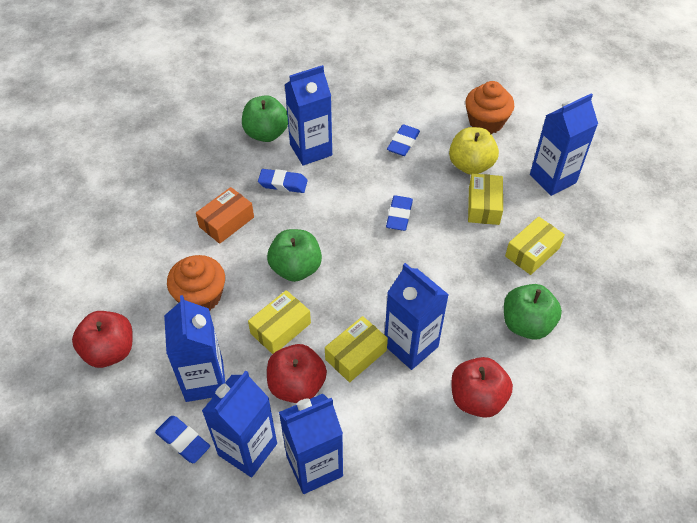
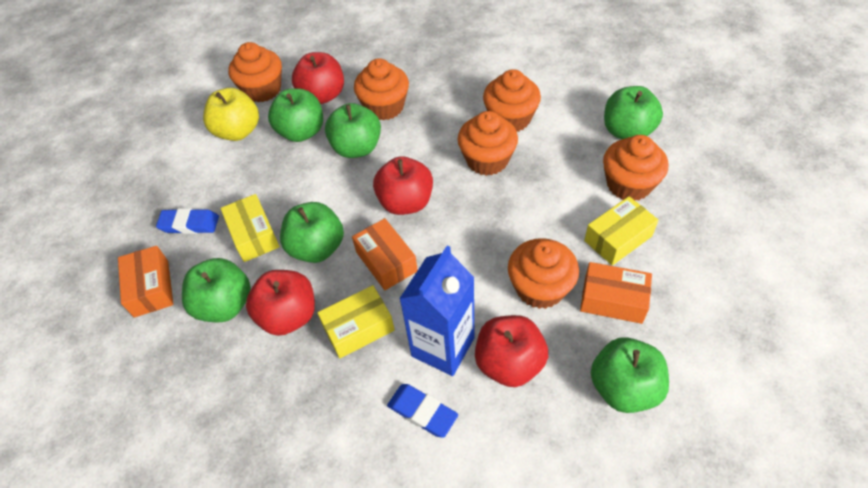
blue carton: [164,295,225,402] [202,371,277,478] [279,394,343,494] [284,65,332,166] [385,263,449,370] [530,93,598,196] = 6 -> [399,246,475,376] = 1
blue eraser: [155,416,210,463] [258,169,308,193] [386,195,413,231] [387,125,420,156] = 4 -> [156,208,219,234] [387,384,458,438] = 2
green apple: [242,95,288,142] [267,229,322,282] [504,284,562,340] = 3 -> [182,258,251,323] [268,88,323,142] [280,202,344,263] [325,103,381,158] [591,337,669,413] [604,86,663,139] = 6
orange box: [196,187,254,244] = 1 -> [118,246,174,317] [352,218,418,290] [580,262,652,324] = 3
orange cupcake: [167,255,225,311] [465,81,514,134] = 2 -> [228,42,282,102] [354,58,409,120] [458,111,518,176] [483,69,541,132] [508,238,579,309] [603,135,668,200] = 6
red apple: [72,311,133,368] [267,344,327,403] [451,357,513,418] = 3 -> [246,270,315,336] [292,52,344,104] [373,156,433,215] [475,315,548,387] = 4
yellow box: [248,290,311,354] [325,316,388,382] [468,174,503,225] [505,216,565,275] = 4 -> [221,194,280,262] [317,285,395,358] [584,196,658,265] = 3

